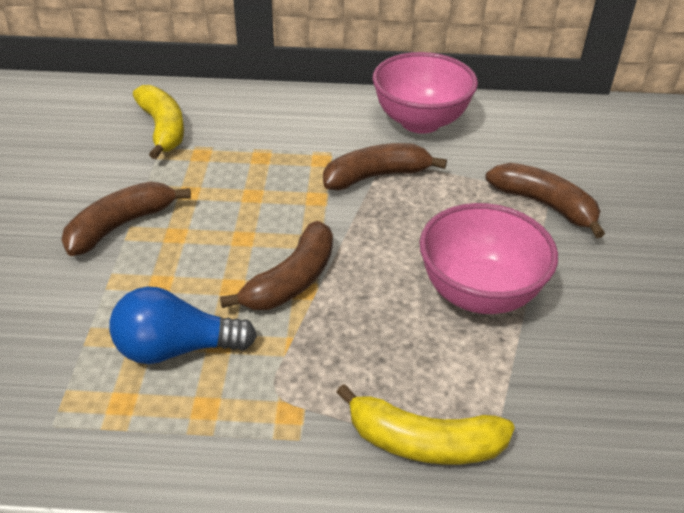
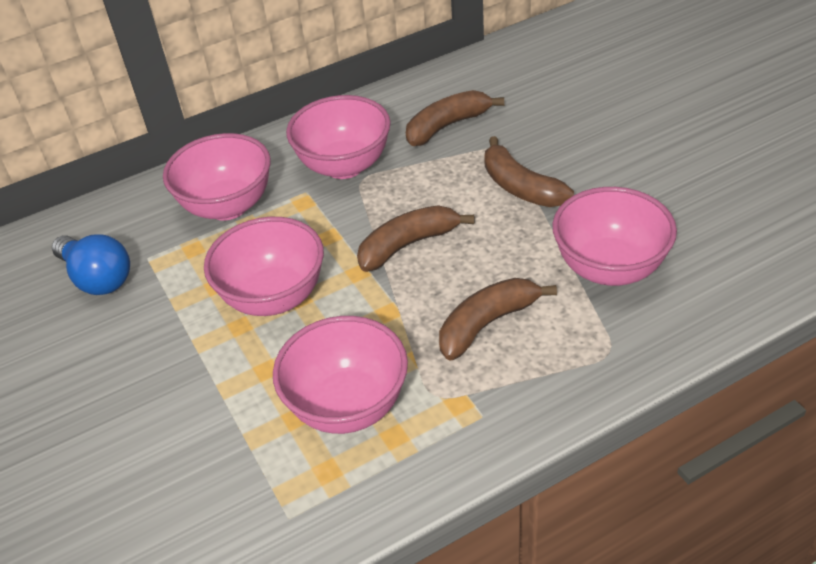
pink bowl: [372,52,478,134] [420,203,558,314] = 2 -> [163,133,271,220] [204,217,324,316] [273,316,408,434] [286,95,391,179] [552,187,677,286] = 5
yellow banana: [133,85,184,159] [336,384,515,465] = 2 -> none = 0

